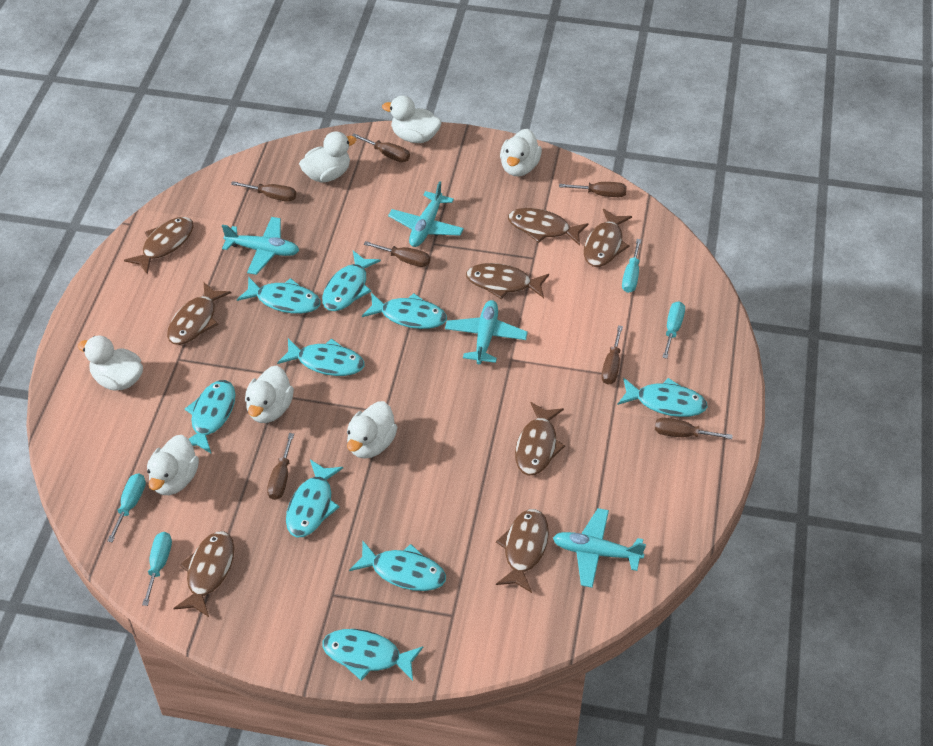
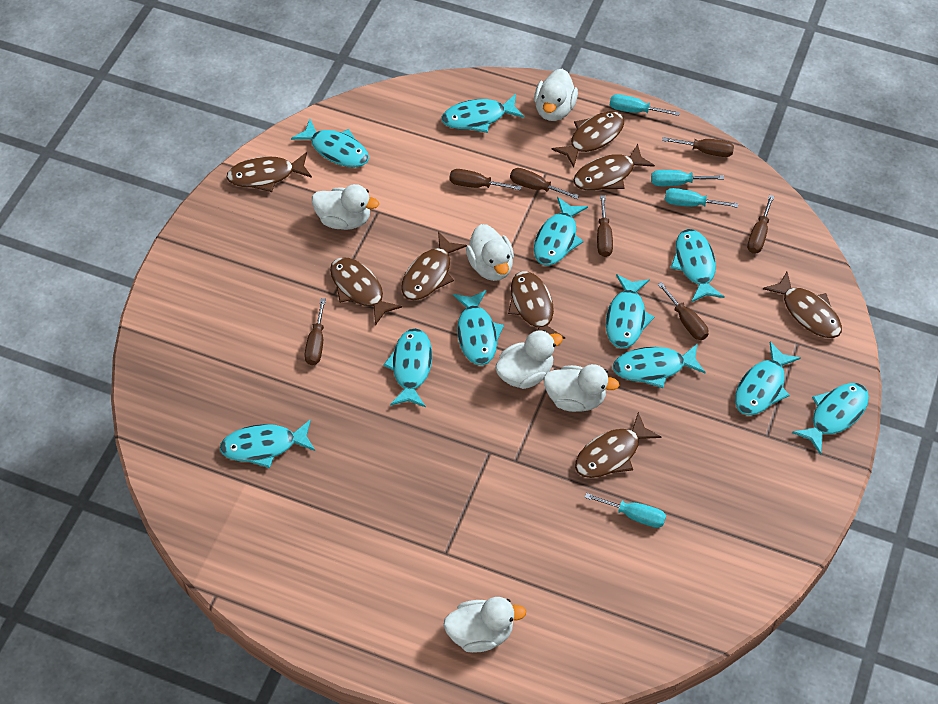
turquoise fish: [185,380,236,453] [237,277,321,314] [277,338,365,376] [286,460,343,537] [322,251,381,311] [322,629,423,681] [349,541,446,591] [362,293,447,329] [618,378,708,417] = 9 -> [220,419,315,468] [291,119,369,167] [383,328,432,408] [441,94,524,133] [453,290,504,365] [534,197,588,265] [606,274,655,349] [613,343,706,388] [671,229,724,302] [735,342,801,415] [792,383,869,455] = 11
turquoise plane: [222,217,299,275] [388,181,464,247] [445,300,528,364] [553,508,646,588] = 4 -> none = 0
white duck: [78,336,143,391] [147,435,199,495] [245,366,294,423] [299,131,356,183] [347,401,397,459] [382,96,442,143] [500,129,542,176] = 7 -> [312,184,379,230] [443,597,526,653] [466,224,514,281] [495,330,563,389] [534,69,578,121] [543,364,619,412] = 6

